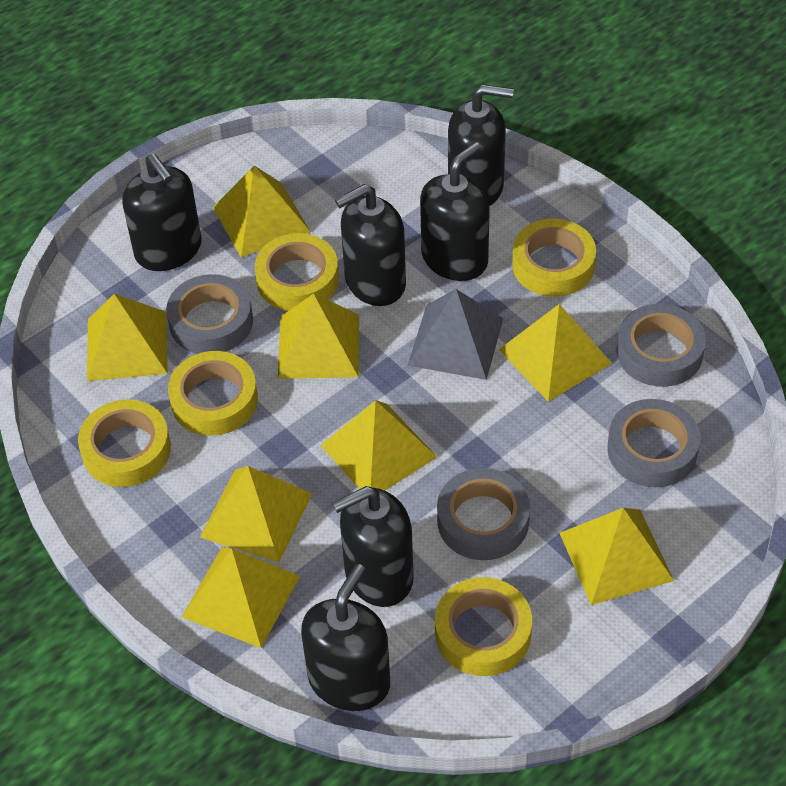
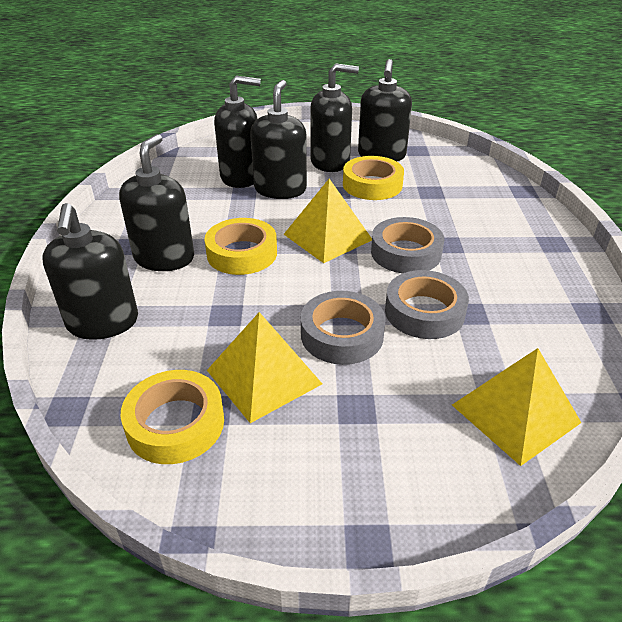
grey pyramid: [408,289,503,380] = 1 -> none = 0
grey tape: [166,274,253,354] [437,468,530,560] [607,399,700,487] [617,304,706,387] = 4 -> [301,291,386,365] [371,217,444,274] [385,270,469,339] = 3
yellow pyramid: [87,294,168,381] [182,547,300,648] [200,466,312,563] [213,165,311,257] [278,294,359,379] [321,400,437,491] [499,304,612,402] [560,508,674,605] = 8 -> [207,312,322,423] [284,179,372,263] [452,348,581,466] = 3
yellow tape: [78,399,171,487] [168,351,258,436] [255,233,339,311] [435,577,532,676] [512,219,596,297] = 5 -> [120,370,224,464] [204,218,277,275] [343,156,404,200] = 3

